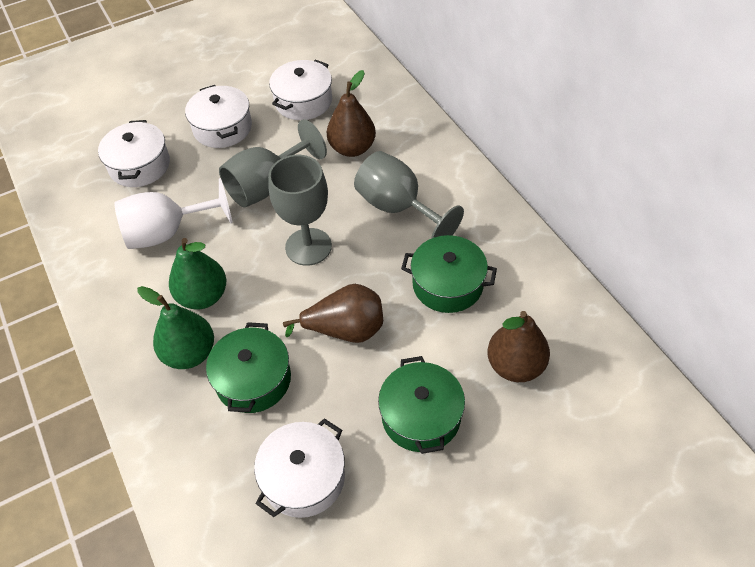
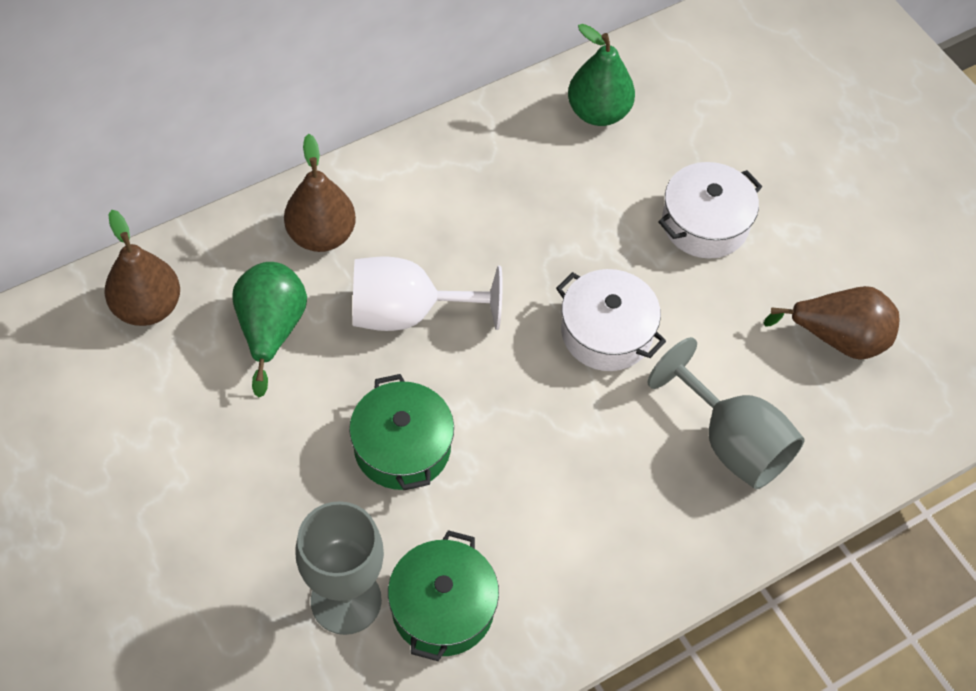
green pot: [206,322,291,413] [378,356,465,454] [401,235,497,313] = 3 -> [349,374,454,490] [388,530,499,661] = 2
grey goblet: [219,119,327,207] [268,155,332,266] [354,151,464,239] = 3 -> [295,501,384,635] [648,337,805,489] = 2
white pot: [98,120,170,187] [185,85,252,148] [254,418,345,518] [269,59,332,120] = 4 -> [556,269,666,371] [658,162,762,259] = 2

